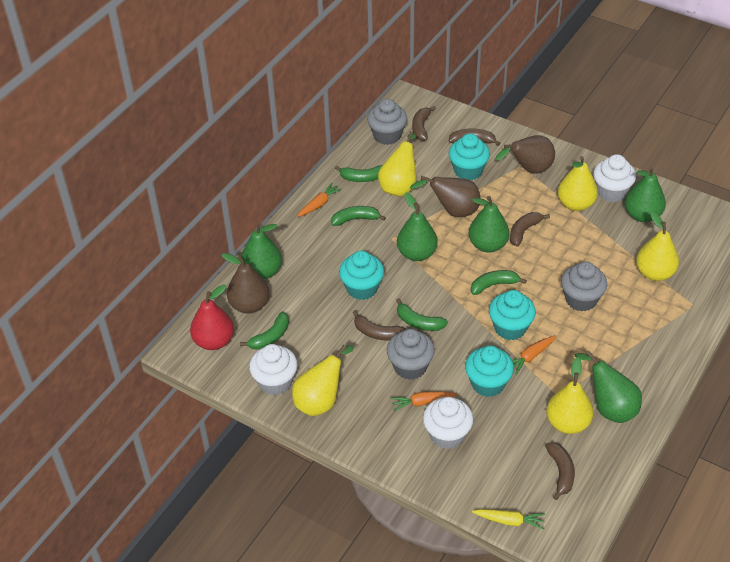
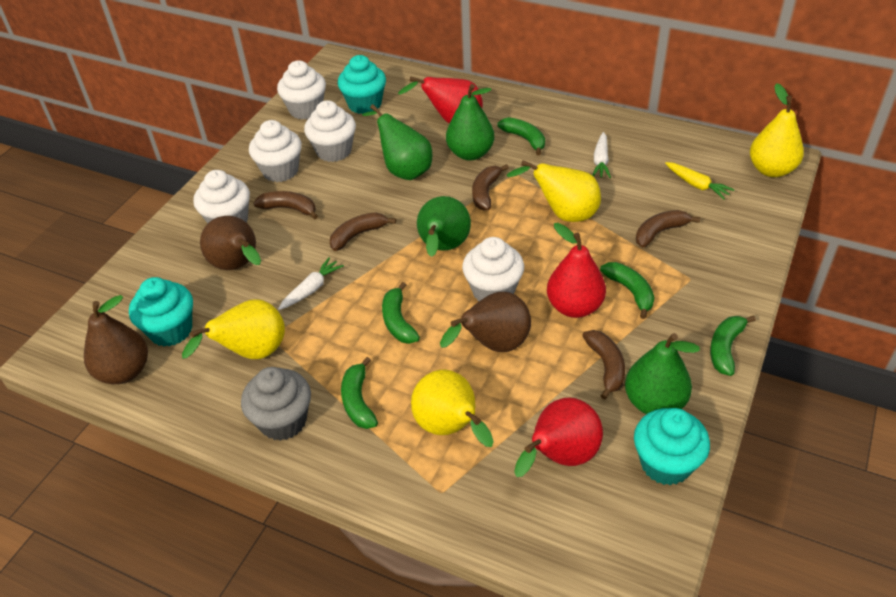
green pear: [241,223,282,279] [397,192,438,261] [469,196,509,253] [575,351,642,423] [625,166,666,222] = 5 -> [362,104,432,180] [417,196,471,257] [446,84,494,161] [625,333,700,414] = 4
grey cupcake: [367,99,407,145] [387,329,435,380] [561,261,607,311] = 3 -> [241,367,311,441] = 1
orange carrot: [297,183,342,217] [390,391,458,411] [512,335,556,375] = 3 -> none = 0
red pear: [190,284,234,350] = 1 -> [398,77,483,124] [514,397,603,477] [547,223,606,318] = 3
turquoise cupcake: [339,251,384,300] [449,133,490,180] [465,345,514,397] [489,290,536,340] = 4 -> [129,277,193,346] [337,55,386,114] [634,408,710,485] = 3
white carrot: none = 0 -> [278,257,344,310] [592,132,611,178] = 2
white cupcake: [249,344,298,395] [423,397,473,449] [593,154,636,202] = 3 -> [193,170,250,224] [249,120,302,182] [277,60,326,120] [304,100,356,162] [462,237,524,301] = 5
yellow pear: [292,345,354,416] [378,131,416,197] [546,357,593,434] [558,156,598,211] [636,211,679,281] = 5 -> [182,299,285,359] [411,370,494,447] [506,160,601,222] [750,83,804,177] = 4

